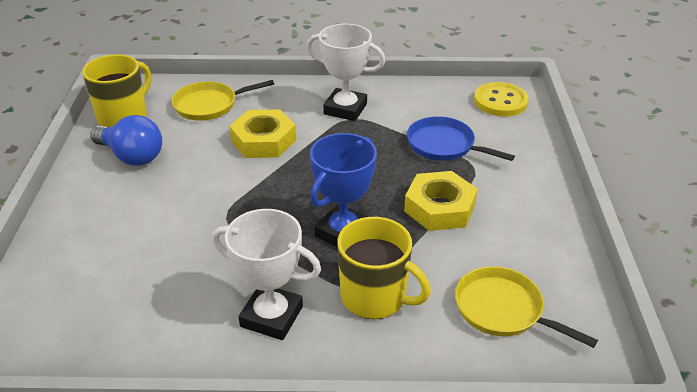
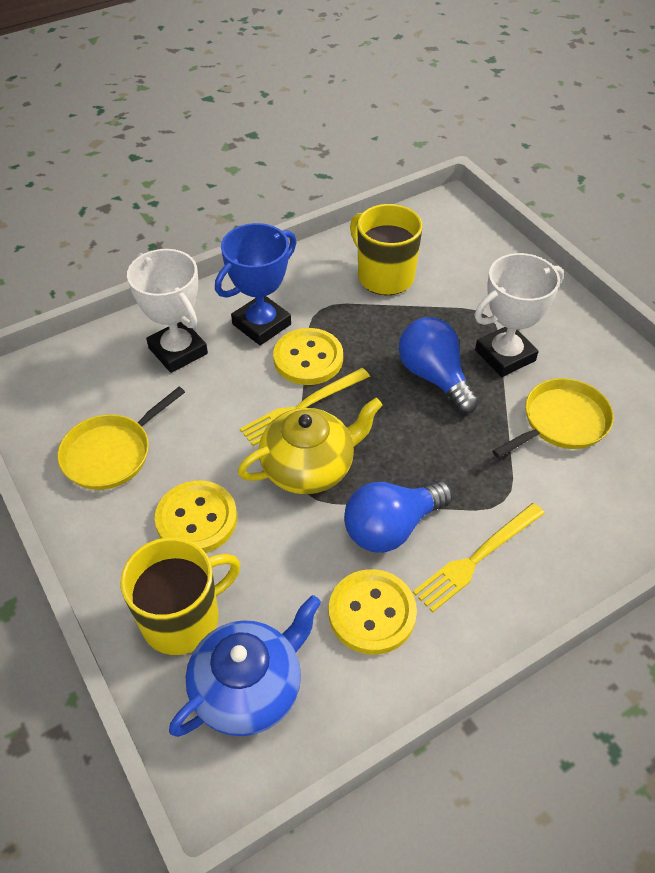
blue light bulb: [90,115,162,166] = 1 -> [344,481,453,552] [399,317,479,414] = 2
blue pan: [407,116,515,161] = 1 -> none = 0
blue teapot: none = 0 -> [169,595,321,737] = 1
yellow button: [474,82,529,117] = 1 -> [155,480,237,553] [273,328,343,385] [329,569,417,655] = 3
yellow fork: none = 0 -> [240,368,370,446] [413,503,545,613] = 2
yellow nut: [229,109,296,158] [404,171,478,231] = 2 -> none = 0
yellow teapot: none = 0 -> [238,398,383,494] = 1

